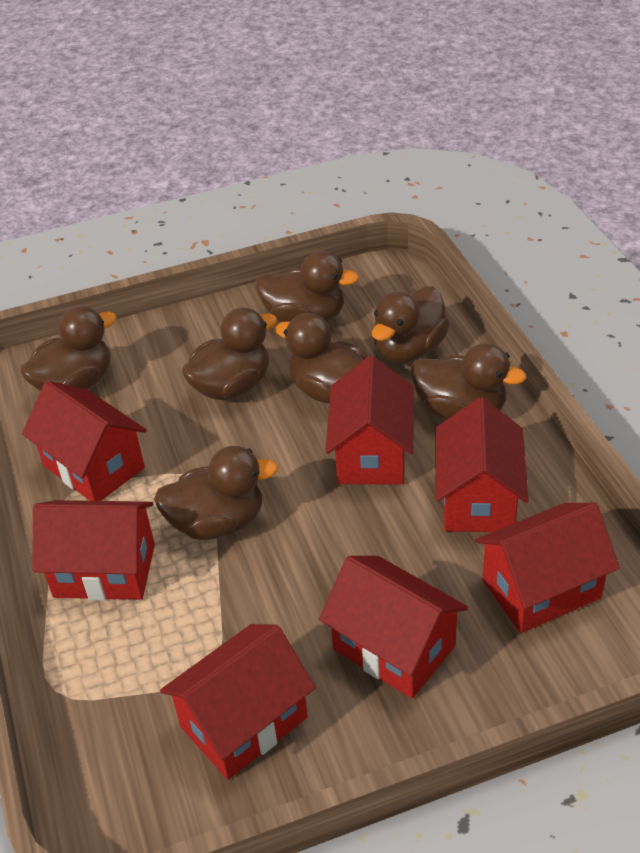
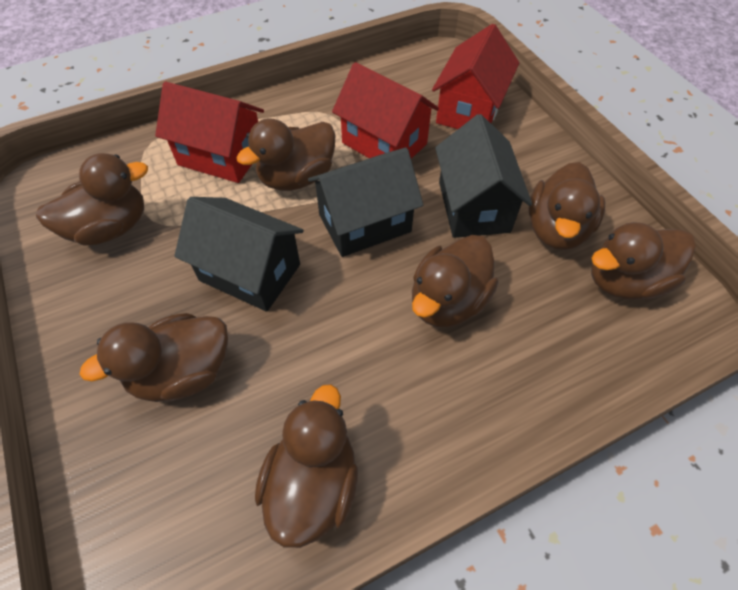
black house: none = 0 -> [174,197,304,312] [308,147,423,257] [435,114,532,238] = 3
red house: [22,381,147,501] [32,500,155,600] [160,624,316,780] [319,556,468,699] [325,356,414,485] [436,397,529,532] [475,503,620,633] = 7 -> [155,82,264,183] [332,62,439,159] [432,24,519,129] = 3

